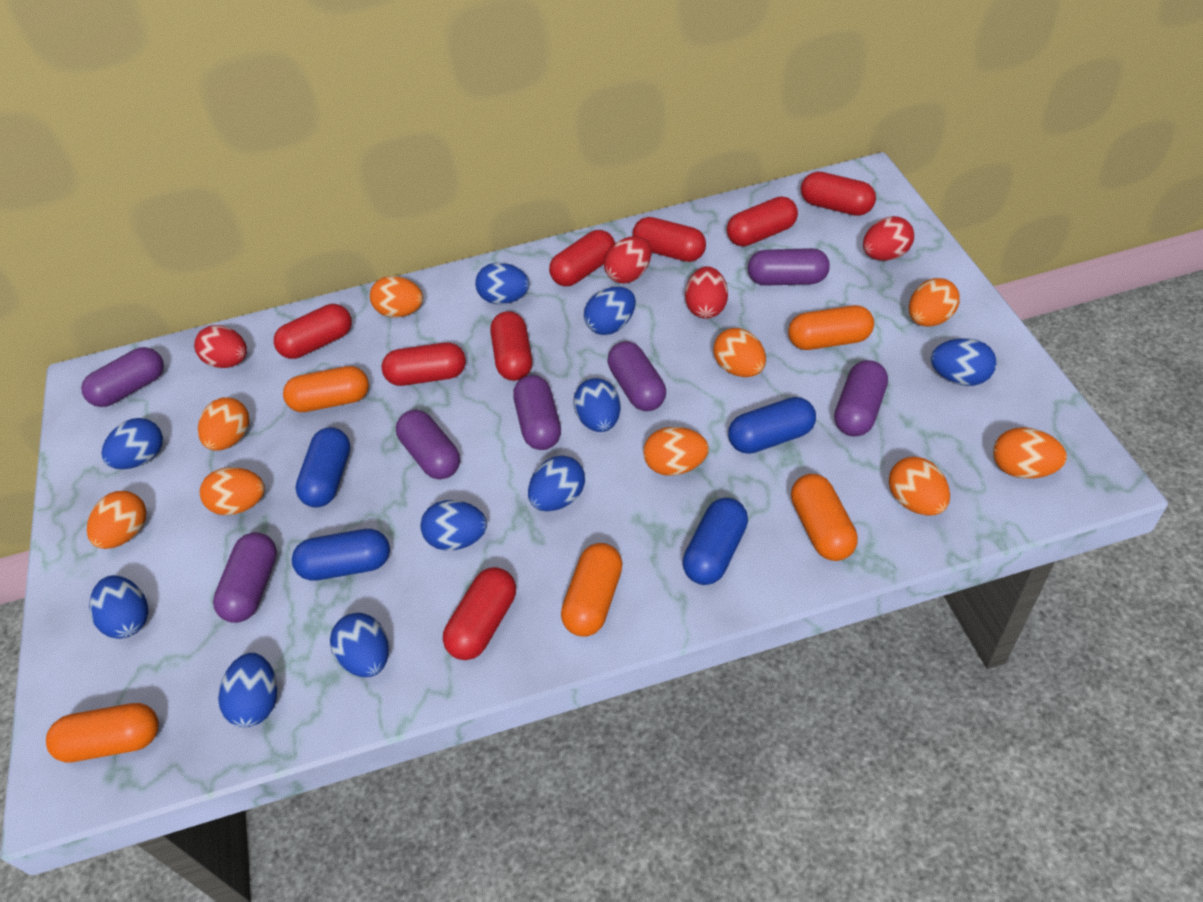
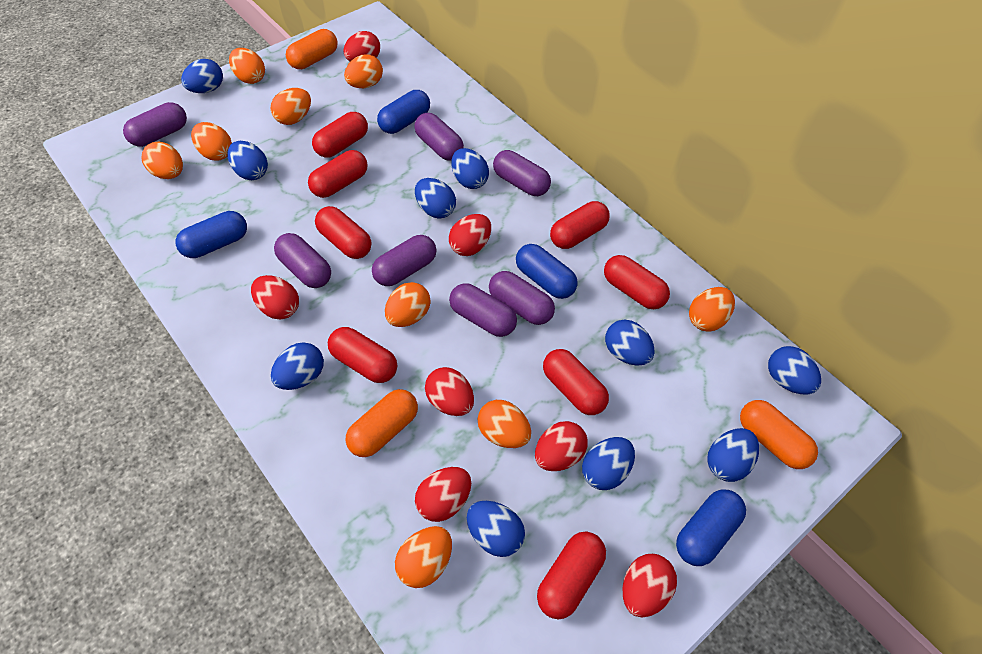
orange capsule: [46,703,159,763] [283,366,369,412] [561,543,623,637] [788,305,874,350] [791,474,858,561] = 5 -> [286,29,338,69] [346,389,418,457] [740,400,818,469] = 3
red egg: [194,325,247,368] [604,236,652,284] [685,266,728,319] [863,216,914,261] = 4 -> [251,275,299,320] [343,31,380,62] [415,467,471,522] [425,367,474,416] [449,214,491,256] [535,421,588,471] [623,554,677,618] = 7

